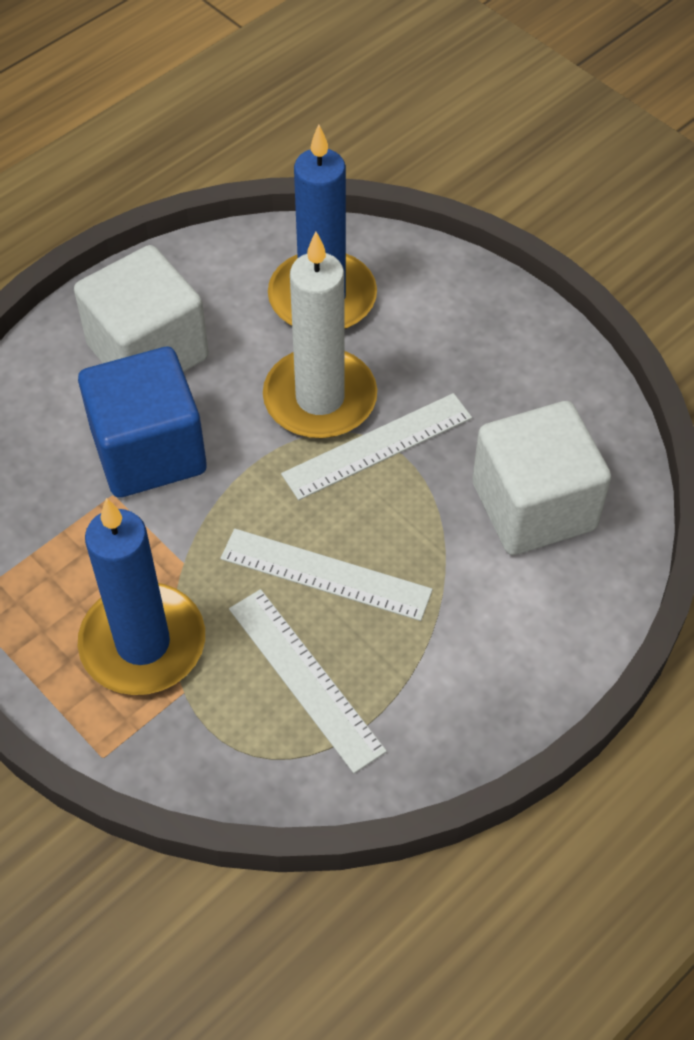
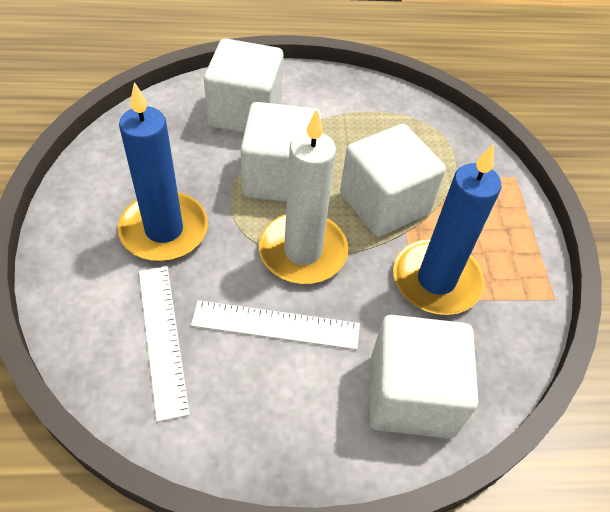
blue cube: [78,347,207,498] = 1 -> none = 0
white cube: [74,245,209,372] [472,401,611,555] = 2 -> [204,39,284,133] [241,102,321,202] [340,124,446,237] [369,315,478,438] = 4
white ruler: [221,529,433,621] [229,589,387,773] [281,393,472,500] = 3 -> [139,266,190,422] [191,300,360,350] = 2

